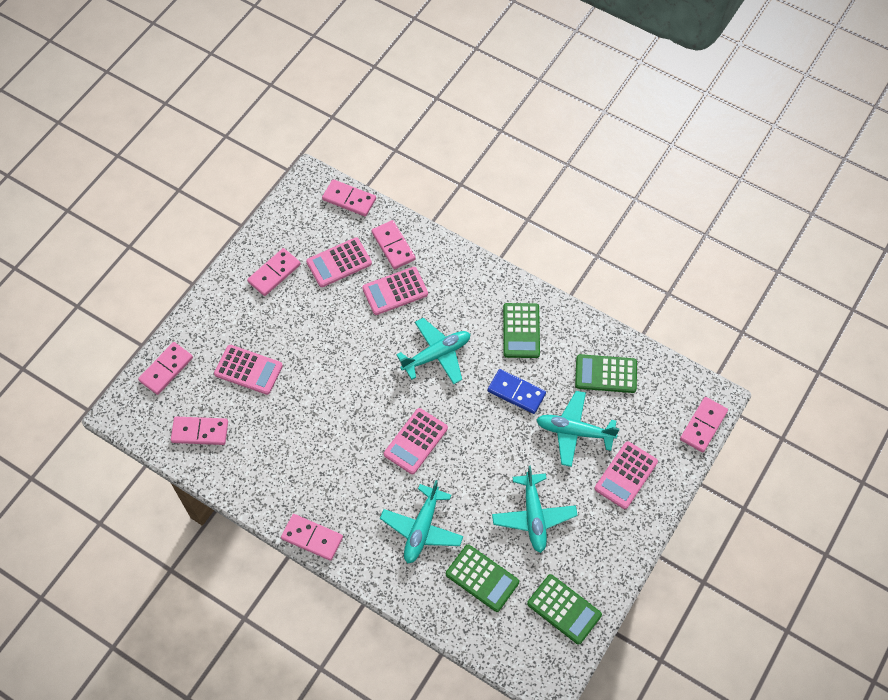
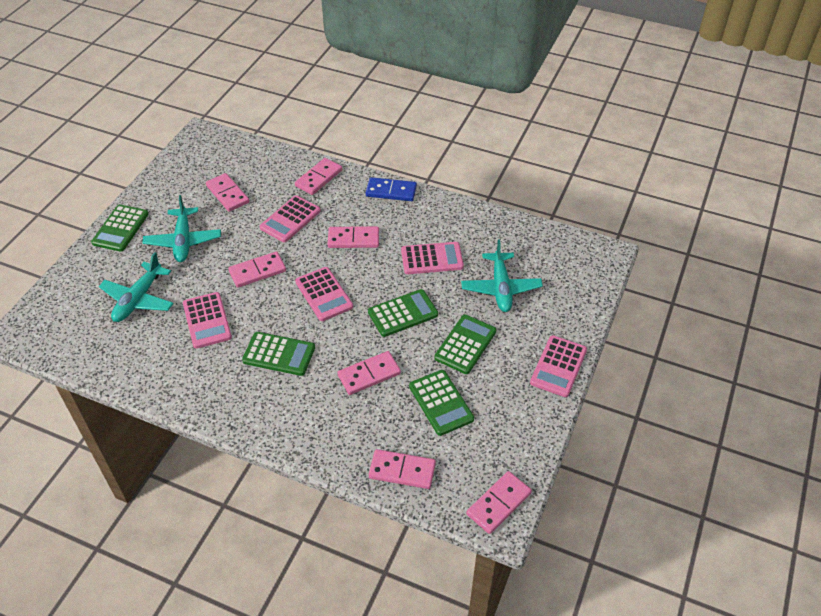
green calculator: [446,544,519,612] [503,303,540,358] [527,574,602,645] [575,354,637,393] = 4 -> [91,205,149,252] [242,332,315,376] [368,289,438,337] [409,370,474,436] [434,315,496,374] = 5
turquoise plane: [380,480,463,564] [396,318,470,384] [492,466,578,553] [536,391,620,467] = 4 -> [99,252,174,322] [143,195,221,262] [461,239,543,312] = 3

